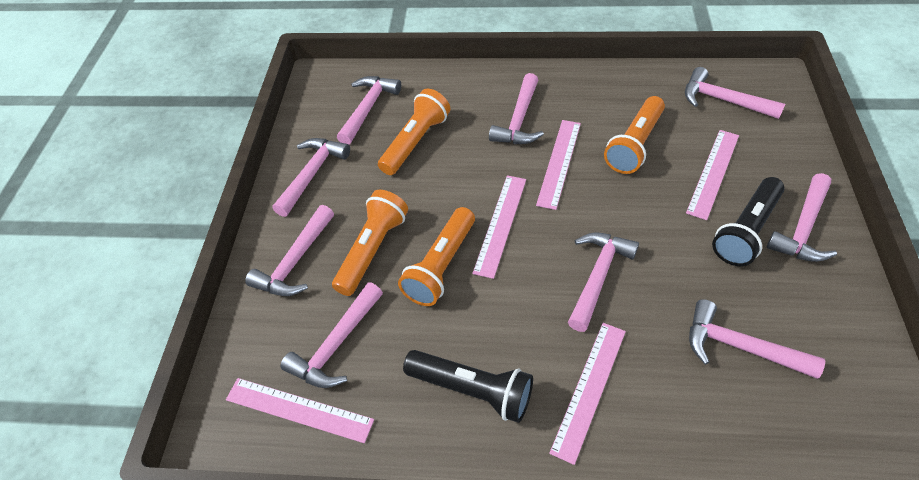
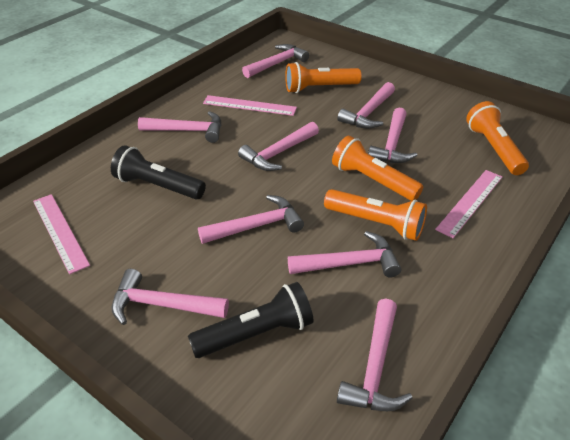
pink ruler: [226,378,374,443] [473,175,526,279] [536,120,581,210] [549,323,626,465] [686,130,739,220] = 5 -> [33,194,90,274] [203,95,297,116] [435,170,502,238] = 3

